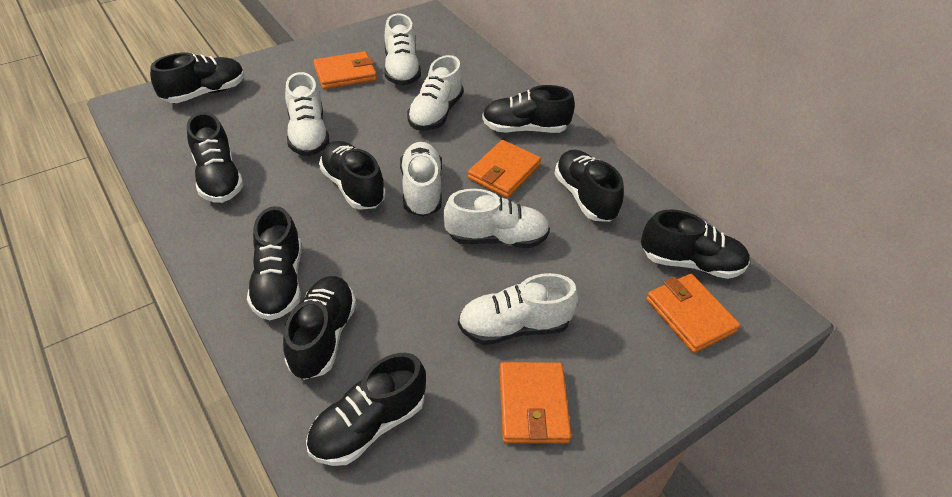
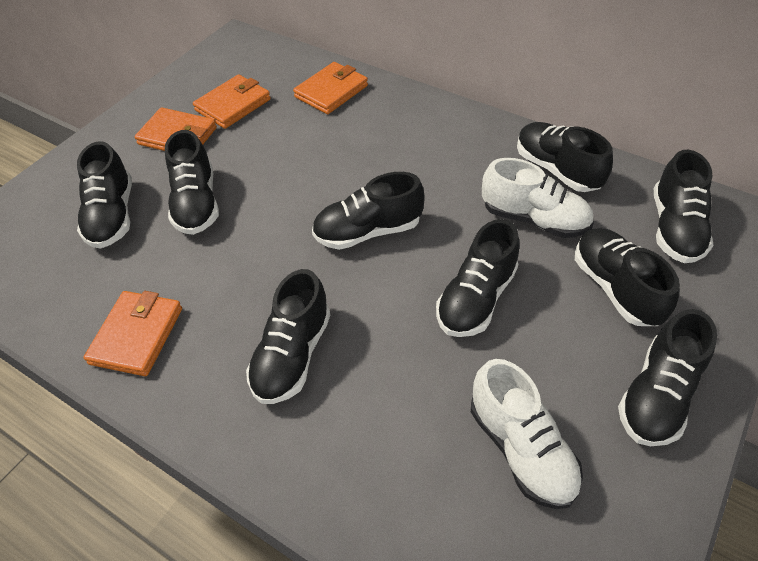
white shoe: [285,72,329,156] [384,13,421,86] [400,142,442,217] [407,55,464,131] [443,189,550,248] [458,273,578,345] = 6 -> [471,359,583,509] [482,158,594,238] = 2

